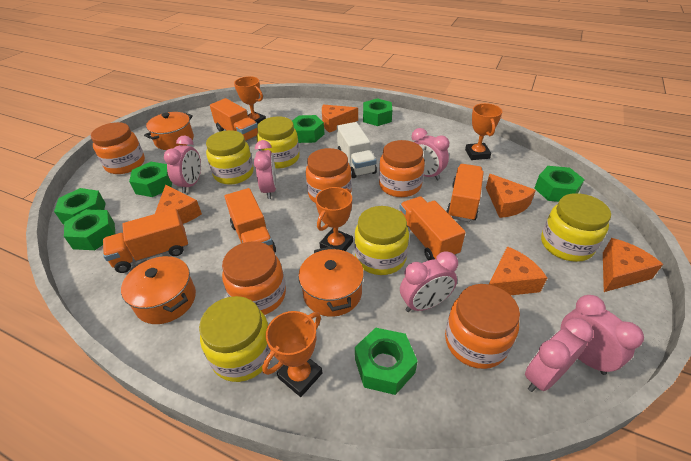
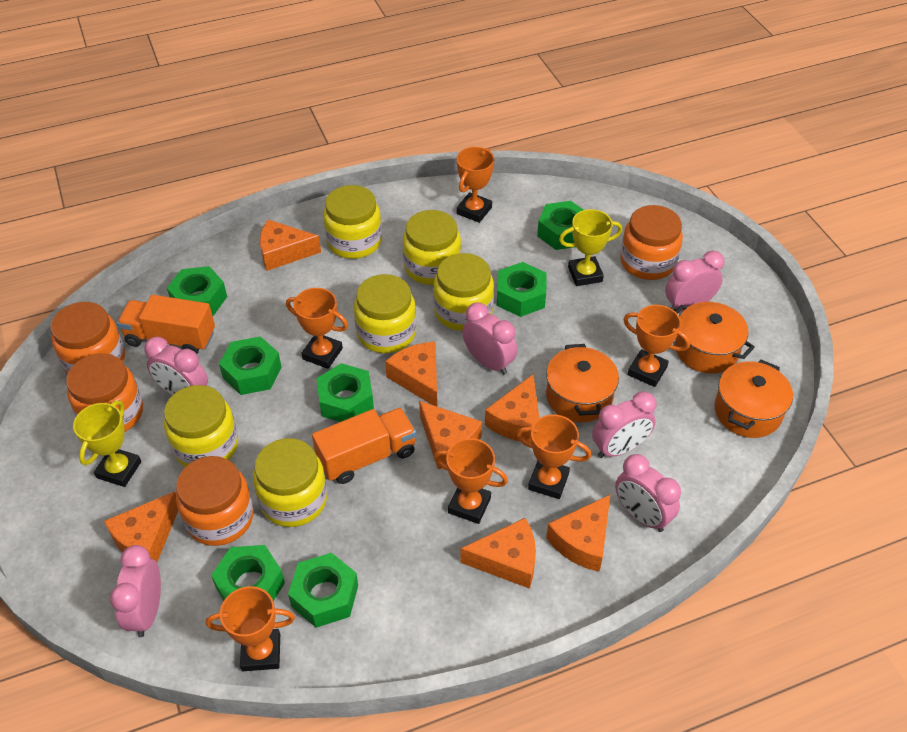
orange cheese: [155,185,202,224] [322,105,358,133] [486,174,536,218] [489,246,547,295] [603,238,663,292] = 5 -> [104,491,178,562] [260,220,321,271] [385,342,437,406] [419,401,482,469] [460,518,536,589] [485,375,539,442] [546,495,610,571] = 7
orange jar: [91,122,145,174] [222,241,286,315] [306,148,352,203] [379,140,425,197] [445,284,520,369] = 5 -> [51,302,125,375] [66,353,143,432] [176,456,254,546] [620,205,683,280] = 4
orange trophy: [234,76,266,124] [262,311,322,397] [315,187,353,251] [465,103,502,160] = 4 -> [206,586,295,671] [286,288,348,369] [433,438,508,524] [457,147,494,223] [516,415,591,499] [623,305,690,387] = 6
orange truck: [103,208,188,273] [210,98,258,141] [224,188,276,252] [399,197,466,260] [446,164,484,222] = 5 -> [117,295,215,354] [312,408,416,484] = 2
white truck: [337,122,377,178] = 1 -> none = 0
yellow jar: [199,296,271,382] [206,130,254,185] [257,116,300,168] [354,206,409,275] [541,193,611,262] = 5 -> [164,385,238,467] [253,438,328,527] [323,185,382,259] [354,274,417,353] [403,210,461,285] [433,253,494,331] = 6
yellow trophy: none = 0 -> [73,400,141,487] [559,209,622,286] = 2

